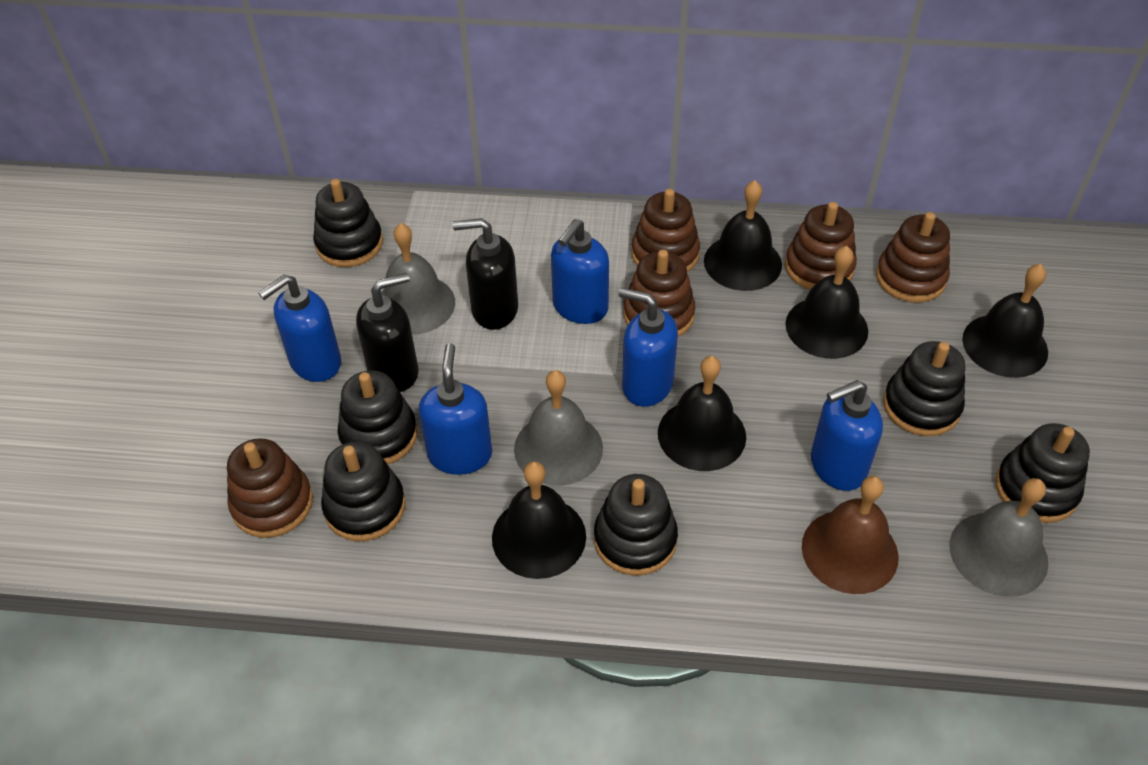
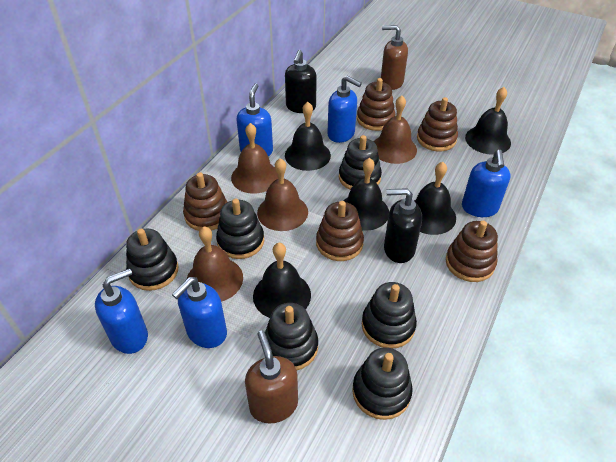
brown bell: [802,476,899,594] = 1 -> [187,226,243,302] [231,123,278,194] [257,158,308,231] [374,95,417,164] = 4
brown soap dispenser: none = 0 -> [245,330,298,423] [381,25,408,90] = 2
grey bell: [381,223,455,335] [514,370,603,486] [949,478,1048,597] = 3 -> none = 0

